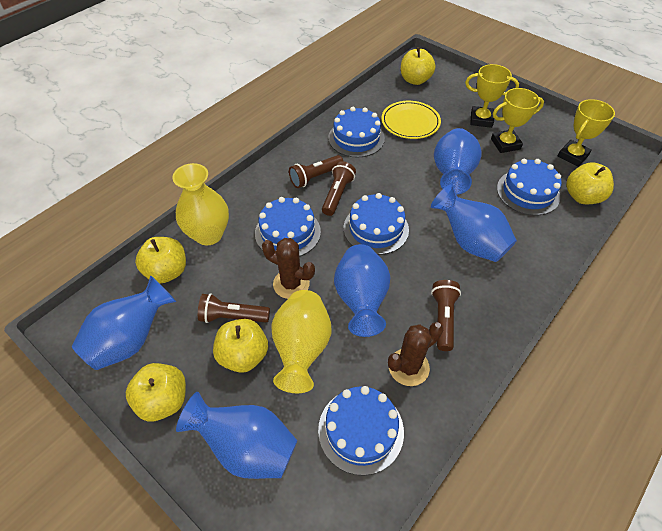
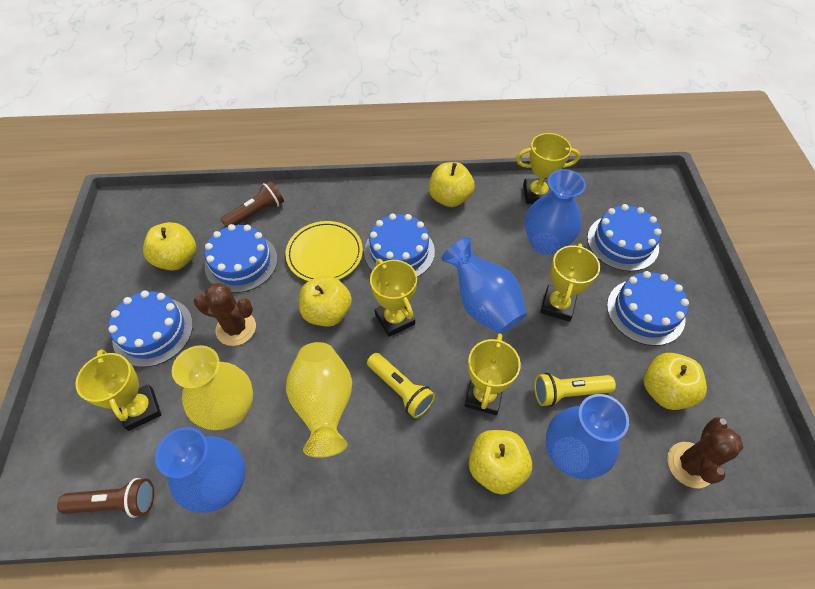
blue vase: [72,275,176,370] [176,392,298,479] [334,244,390,337] [431,183,517,262] [434,128,482,195] = 5 -> [155,427,246,513] [442,238,527,334] [525,169,586,255] [546,394,629,479] = 4
brown flashlight: [198,293,270,323] [289,155,343,188] [322,161,356,216] [431,280,461,351] = 4 -> [57,478,154,518] [221,181,284,227] = 2
yellow flashlight: none = 0 -> [367,353,435,418] [534,373,616,407] = 2
yellow trophy: [465,64,519,128] [491,88,544,153] [558,99,615,167] = 3 -> [75,349,161,431] [370,259,417,337] [464,333,521,415] [516,133,580,204] [540,243,600,322] = 5

